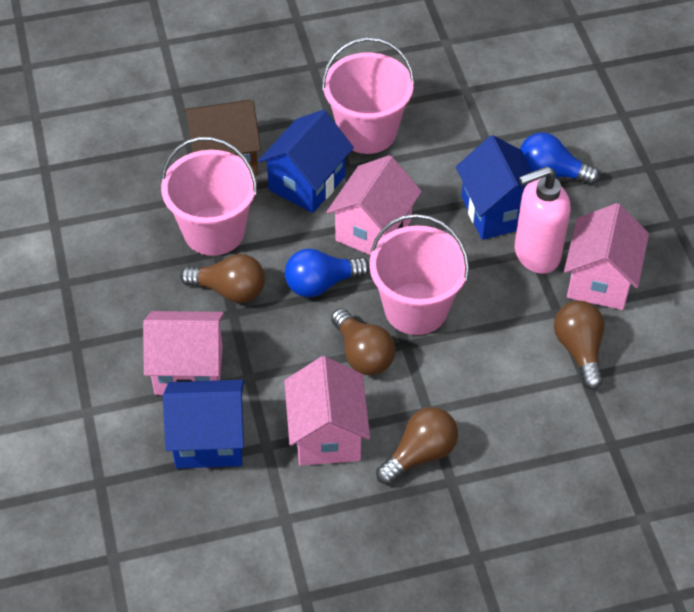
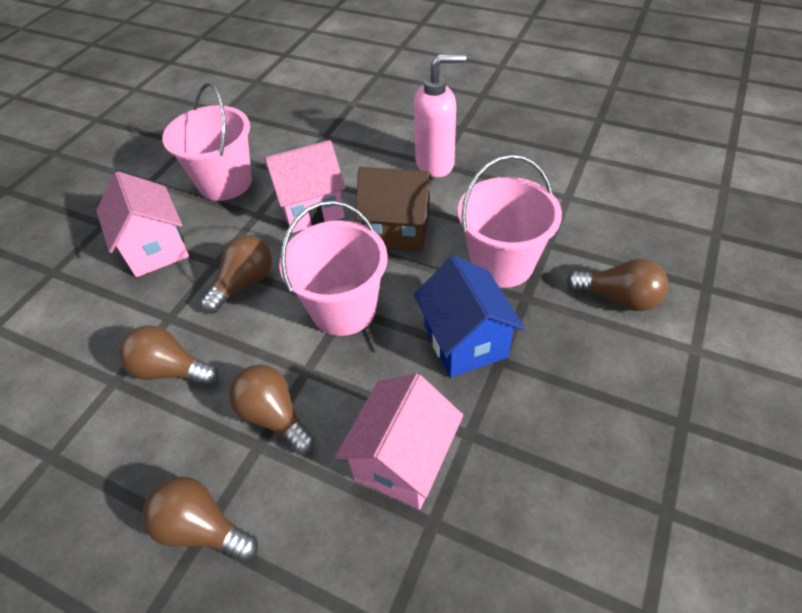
blue house: [163,380,244,468] [258,110,354,213] [456,135,533,240] = 3 -> [414,256,525,378] = 1
blue light bulb: [285,248,370,297] [520,132,600,185] = 2 -> none = 0
brown light bulb: [180,254,265,303] [331,308,395,375] [376,407,458,485] [554,301,605,390] = 4 -> [119,325,219,386] [142,476,258,562] [200,236,272,313] [229,365,315,455] [567,259,668,311] = 5
pink house: [143,311,224,395] [284,356,370,466] [327,155,422,255] [564,203,649,310] = 4 -> [96,171,189,277] [265,140,345,233] [335,373,463,510] = 3

